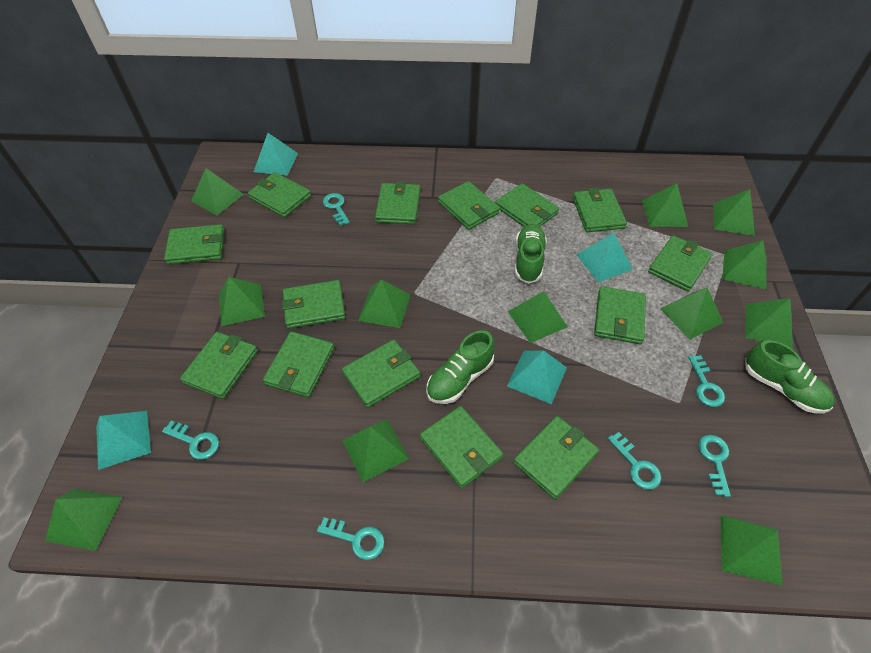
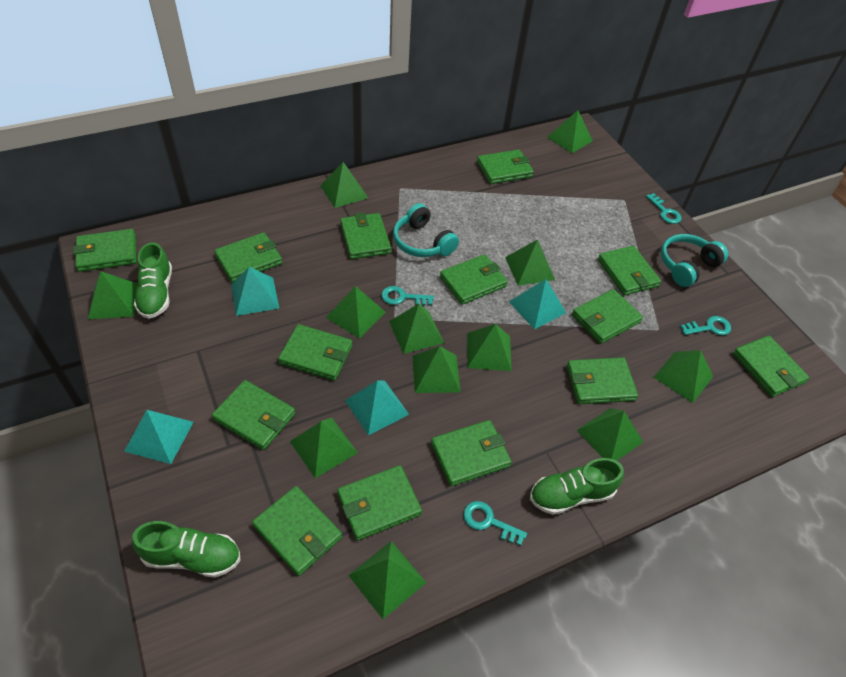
turquoise headphones: none = 0 -> [393,203,459,257] [661,234,728,287] = 2
turquoise key: [162,421,219,460] [317,517,385,560] [323,193,350,226] [608,432,661,490] [688,355,725,407] [698,435,731,497] = 6 -> [381,286,434,305] [463,501,527,546] [646,193,681,224] [680,316,731,335] = 4

